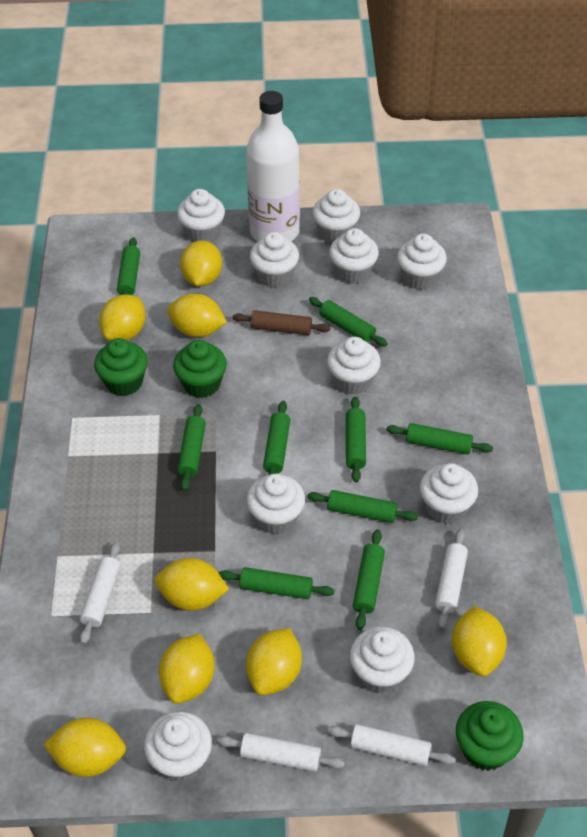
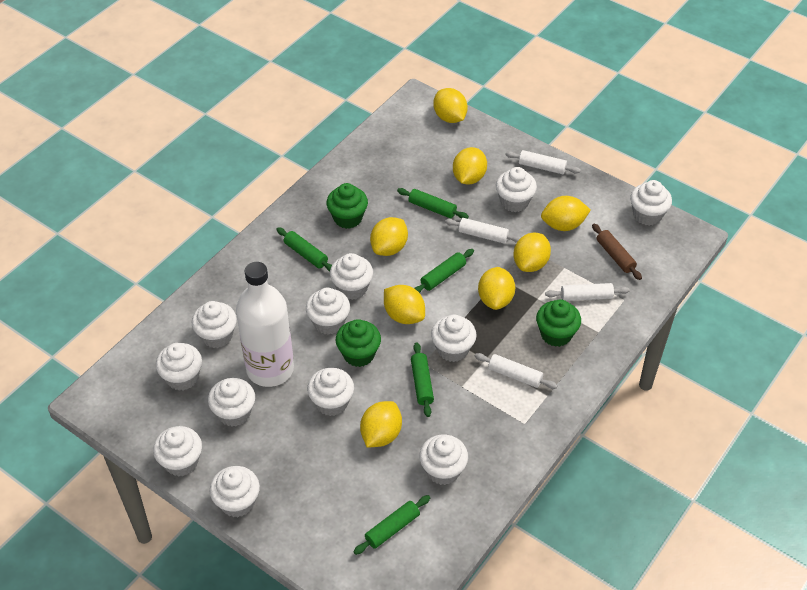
green rolling pin: [117,237,140,295] [178,404,206,491] [219,567,335,599] [263,401,290,475] [308,490,418,523] [309,297,388,347] [346,396,366,483] [353,529,385,630] [387,423,493,454] = 9 -> [276,227,332,272] [353,495,430,555] [397,188,469,219] [411,342,434,417] [414,249,474,293] = 5
white cupcake: [144,711,212,782] [177,189,225,242] [247,474,305,534] [250,232,299,288] [313,189,360,243] [327,337,381,395] [329,228,379,284] [350,627,415,693] [397,234,447,290] [420,463,478,524] = 10 -> [153,426,202,477] [156,343,202,391] [191,301,237,348] [208,378,255,427] [210,466,260,517] [306,287,350,335] [307,368,354,416] [330,253,373,300] [419,435,468,485] [431,314,476,362] [496,167,537,212] [630,180,672,226] = 12

